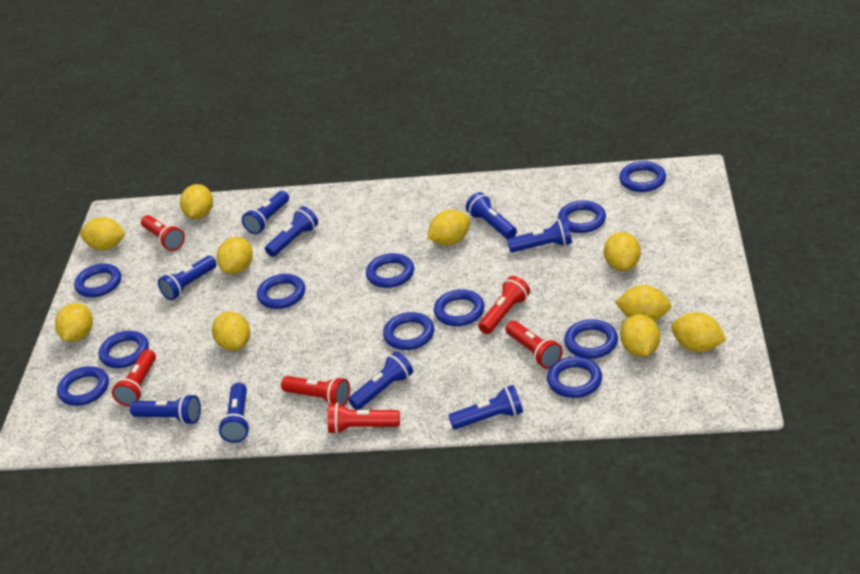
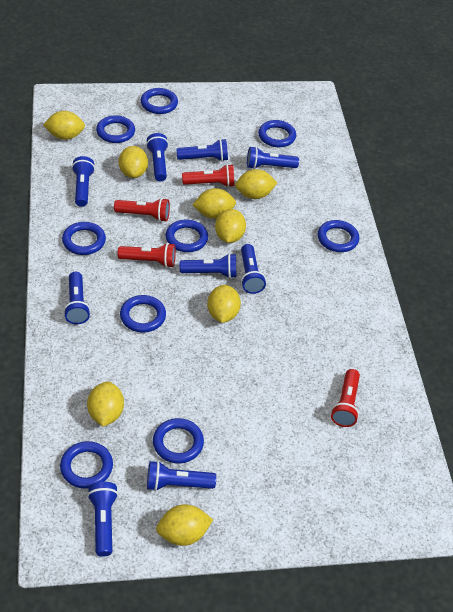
blue ring: [57,366,109,406] [74,264,121,297] [99,331,149,368] [257,274,305,309] [366,253,414,288] [383,312,434,350] [434,289,484,326] [547,356,602,398] [558,200,606,233] [564,319,618,359] [619,161,666,192] = 11 -> [60,441,113,489] [62,222,106,255] [96,115,135,143] [120,295,166,332] [141,88,178,114] [153,418,204,464] [166,220,208,252] [258,120,296,147] [318,220,359,252] = 9
red flashlight: [112,349,156,406] [141,215,185,251] [281,376,350,406] [328,403,400,434] [478,276,530,334] [505,321,563,369] = 6 -> [114,198,170,222] [118,243,176,268] [182,164,234,187] [331,369,360,427] = 4
yellow lemon: [55,303,93,342] [80,217,126,250] [180,184,213,219] [212,312,250,351] [217,237,253,274] [427,210,470,246] [604,232,641,271] [615,285,671,321] [620,314,660,357] [671,312,727,352] = 10 -> [43,111,85,140] [87,381,124,427] [119,146,148,178] [156,504,213,546] [193,188,236,219] [207,285,241,323] [215,209,246,243] [235,169,277,199] = 8

